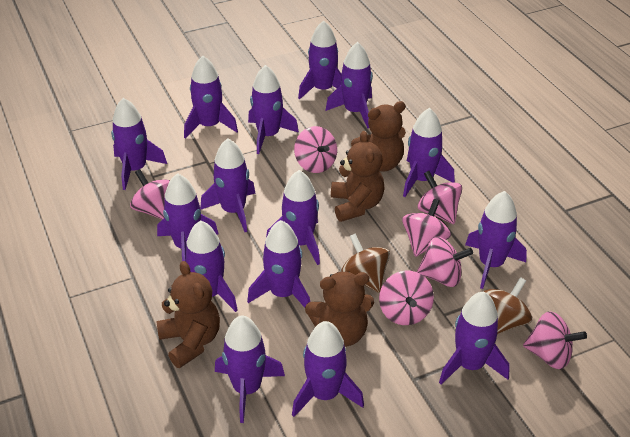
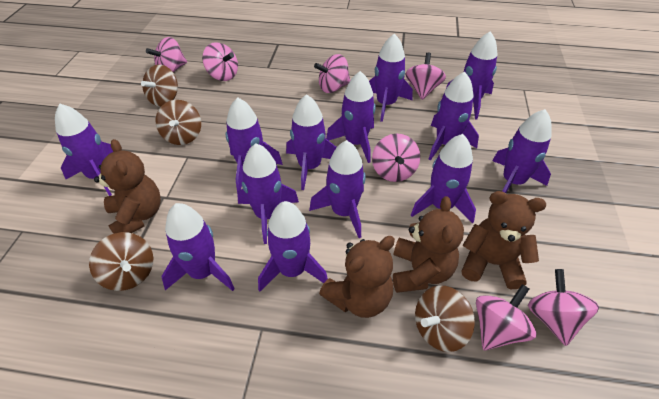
brown spinning top: [341,233,390,293] [484,277,532,334] = 2 -> [89,232,153,291] [141,64,178,107] [156,100,201,145] [415,285,475,352] = 4
purple rocket: [111,98,167,190] [157,173,219,262] [184,56,238,139] [186,220,238,312] [200,138,256,232] [215,315,285,423] [247,220,310,308] [248,65,299,154] [266,170,320,265] [292,321,364,417] [298,20,341,100] [325,42,373,129] [403,108,455,197] [439,291,510,384] [465,191,527,289] = 15 -> [55,104,113,196] [161,203,235,291] [226,97,283,193] [237,143,299,244] [258,201,328,291] [286,94,337,190] [309,140,366,238] [326,71,376,163] [369,33,413,122] [411,134,476,224] [429,72,479,160] [446,31,498,120] [492,109,552,193] = 13

